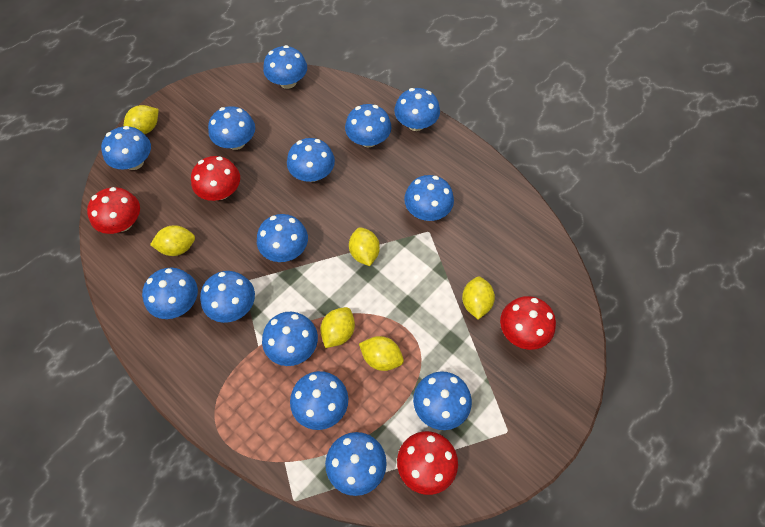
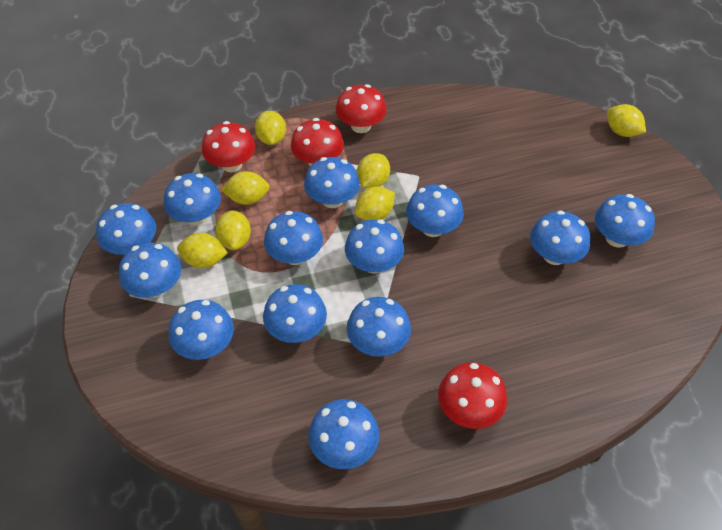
blue mushroom: [101,126,151,170] [142,268,198,319] [200,271,255,323] [208,106,255,150] [257,214,308,262] [262,312,318,366] [263,45,307,89] [287,138,335,182] [290,371,348,430] [325,432,387,496] [345,104,391,147] [394,88,440,131] [404,175,454,221] [413,371,472,430] = 14 -> [96,203,156,255] [119,243,181,298] [164,173,221,226] [169,300,234,360] [263,284,327,343] [264,211,323,265] [304,157,360,208] [308,399,379,469] [345,219,404,274] [347,297,411,357] [406,184,464,237] [530,210,590,265] [595,194,655,248] = 13
yellow lemon: [123,105,159,134] [150,225,195,256] [320,307,355,348] [349,227,380,266] [359,336,404,371] [462,276,495,319] = 6 -> [177,233,227,268] [215,210,251,250] [221,171,270,205] [255,111,286,145] [355,187,395,220] [357,153,390,188] [607,104,646,137] = 7

